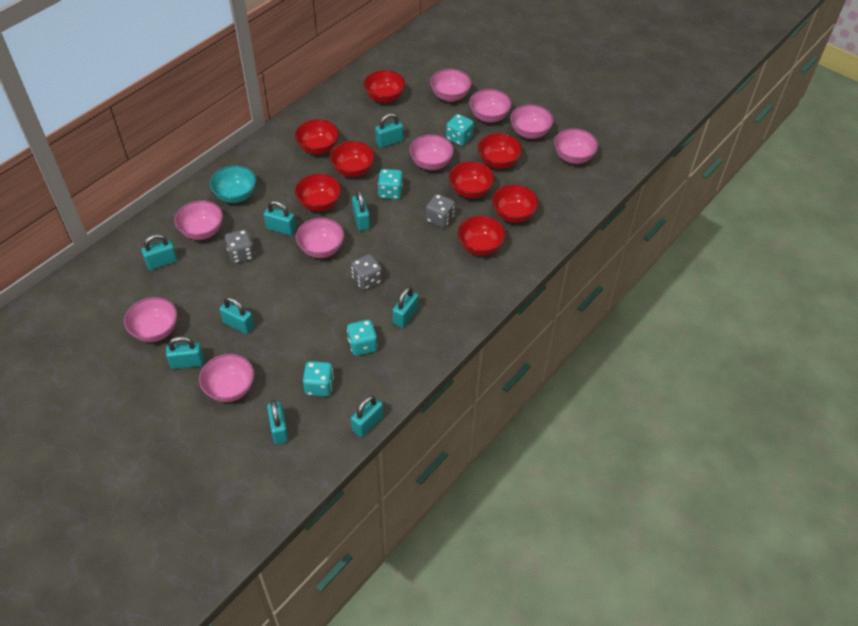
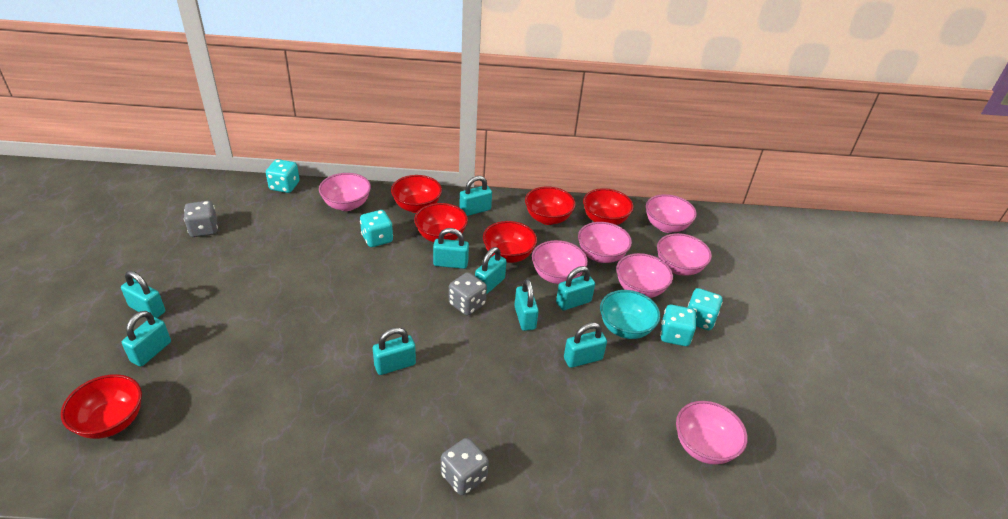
pink bowl: [124,297,177,342] [174,200,223,240] [199,354,254,402] [296,218,344,258] [409,134,454,170] [430,69,472,102] [469,89,512,123] [510,105,554,139] [554,128,598,164] = 9 -> [319,173,371,211] [532,240,588,284] [578,222,632,263] [616,253,673,298] [646,194,697,233] [657,233,712,276] [676,401,748,465] = 7
red bowl: [295,119,339,154] [295,173,341,211] [330,141,375,177] [364,70,405,103] [449,161,495,198] [458,215,506,256] [478,133,522,169] [492,184,539,223] = 8 -> [61,374,142,439] [391,175,442,213] [414,203,468,242] [483,221,537,263] [525,187,576,225] [583,188,634,225] = 6

